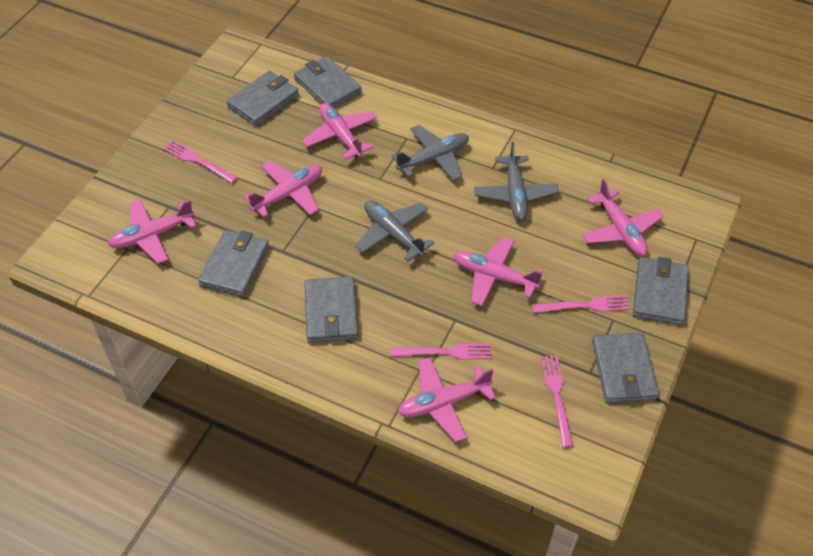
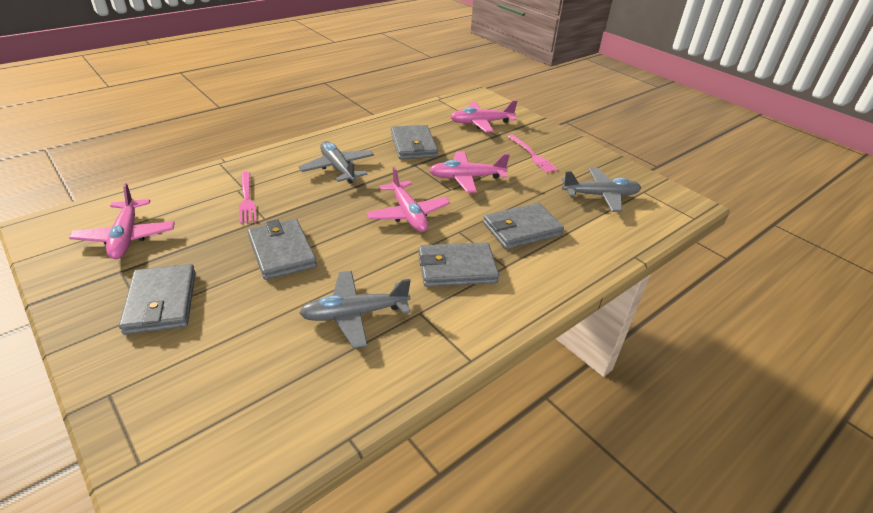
grey wallet: [198,230,269,297] [227,71,299,126] [294,56,362,108] [305,276,358,343] [592,332,659,403] [633,257,689,325] = 6 -> [119,264,196,335] [248,219,317,280] [391,125,438,159] [418,242,499,287] [483,203,564,249] = 5
pink fork: [164,140,237,183] [390,344,491,360] [532,295,630,313] [540,356,573,447] = 4 -> [239,172,257,223] [507,135,558,173] = 2
pink plane: [108,199,196,264] [244,161,322,217] [302,103,377,160] [398,357,496,442] [454,237,543,306] [582,179,663,256] = 6 -> [69,183,175,259] [366,167,450,232] [429,151,510,193] [451,100,517,132] = 4

